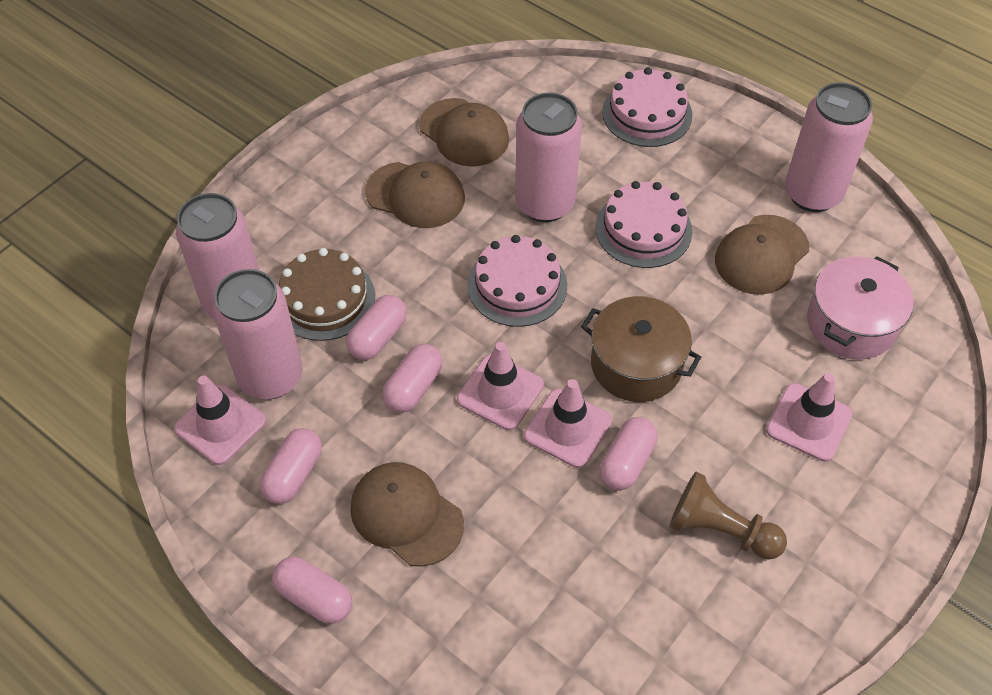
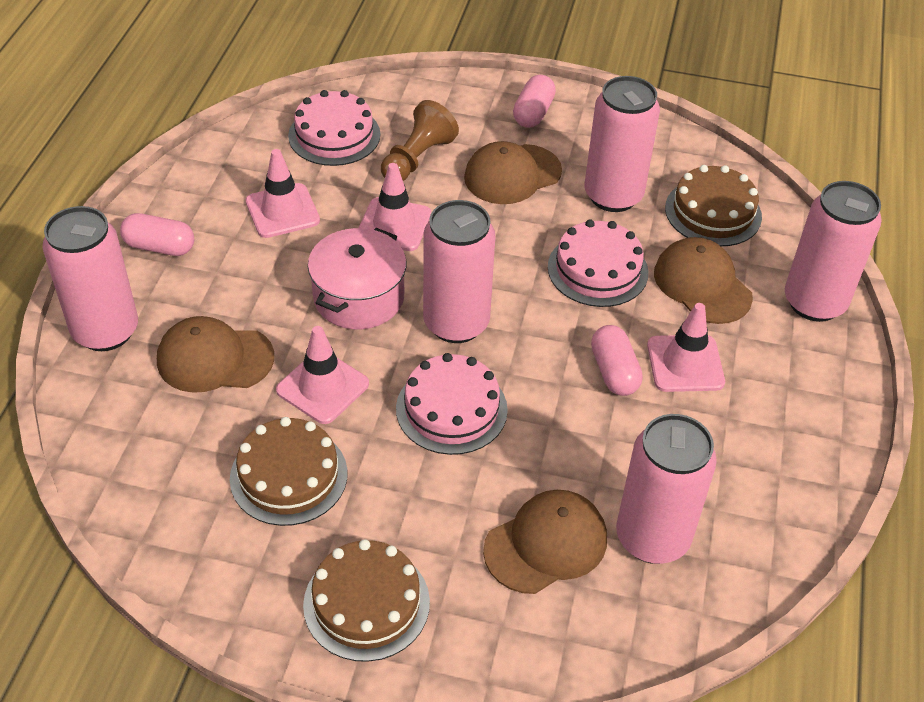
brown cake: [279,248,375,341] = 1 -> [230,417,347,526] [303,539,430,662] [665,165,762,246] = 3
brown pot: [581,296,701,402] = 1 -> none = 0
pink can: [176,193,260,319] [212,269,303,399] [515,93,582,222] [785,82,873,212] = 4 -> [42,206,138,351] [423,200,495,343] [585,76,660,212] [616,414,717,564] [785,181,882,322] = 5
pink capsule: [260,428,322,504] [272,557,352,624] [346,295,407,360] [383,344,443,413] [600,417,657,490] = 5 -> [120,213,194,256] [513,75,556,128] [591,325,643,396] = 3

